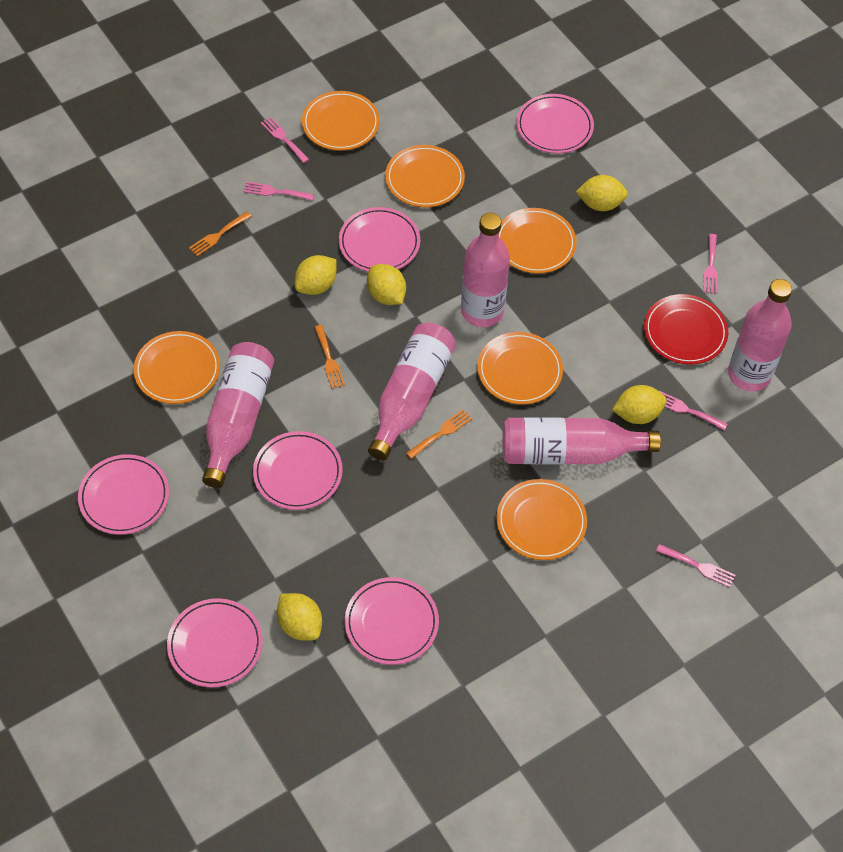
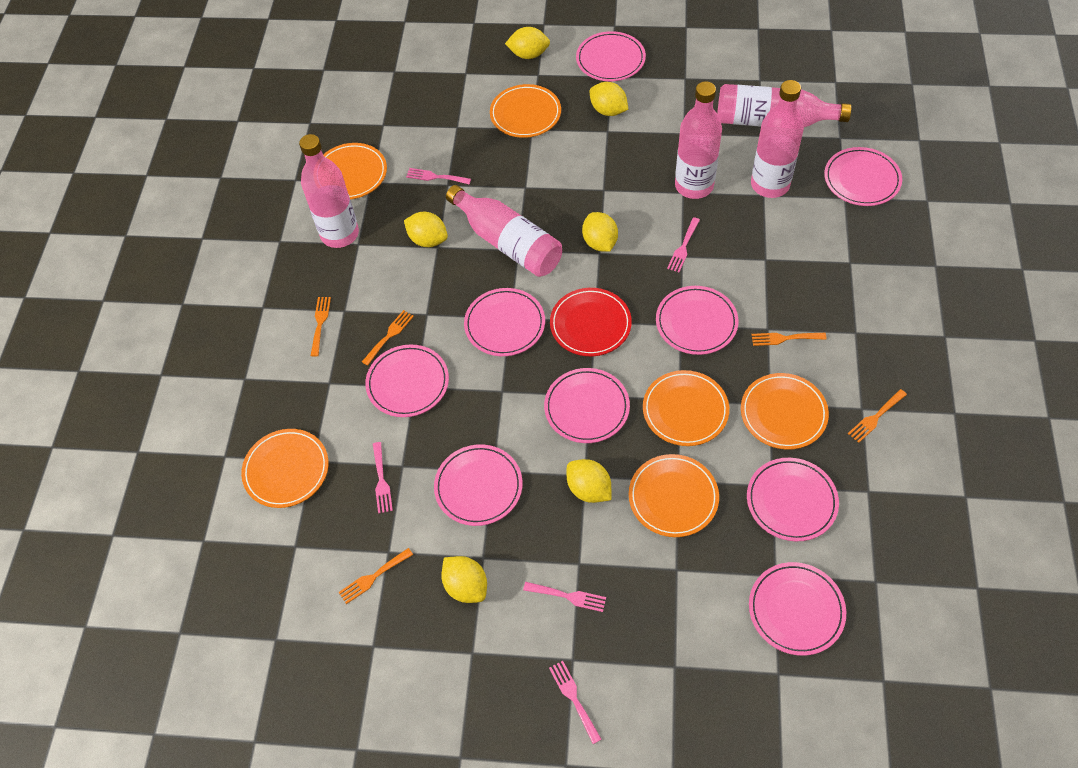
orange fork: [189,212,252,256] [314,325,345,389] [406,409,472,459] = 3 -> [311,297,331,357] [339,548,413,604] [362,310,414,366] [751,333,827,346] [848,389,907,443] = 5
pink plate: [78,454,169,535] [167,598,263,688] [253,431,343,510] [339,207,420,272] [345,577,439,665] [516,94,594,154] = 6 -> [365,345,449,417] [434,444,523,526] [464,288,545,356] [544,368,630,443] [576,31,646,81] [656,286,739,355] [747,458,839,541] [749,562,846,656] [824,147,902,206] = 9
yellow lemon: [277,593,322,641] [295,255,336,295] [367,264,406,305] [576,175,628,211] [612,385,667,424] = 5 -> [404,212,448,247] [441,556,487,603] [505,27,550,59] [566,459,611,503] [582,212,618,252] [590,82,628,116] = 6

